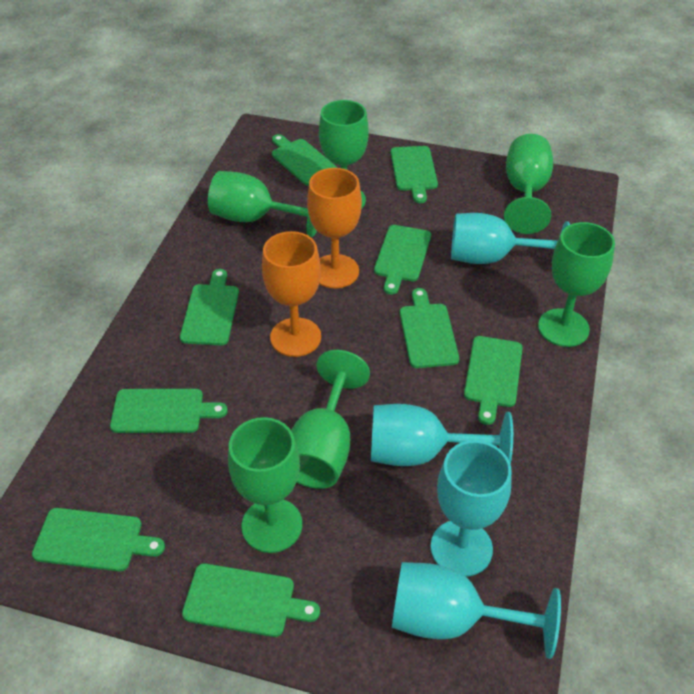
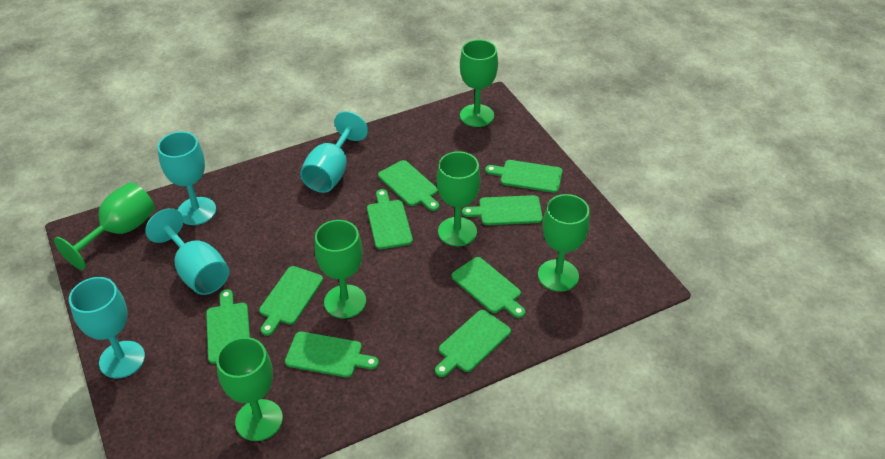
orange goblet: [262,231,321,357] [307,168,362,288] = 2 -> none = 0

